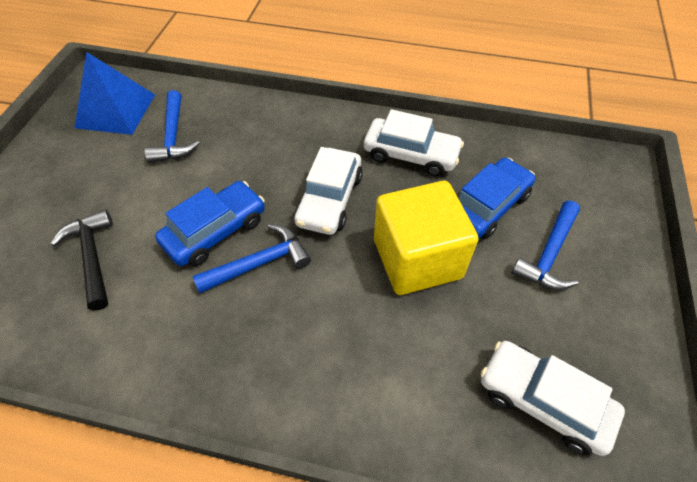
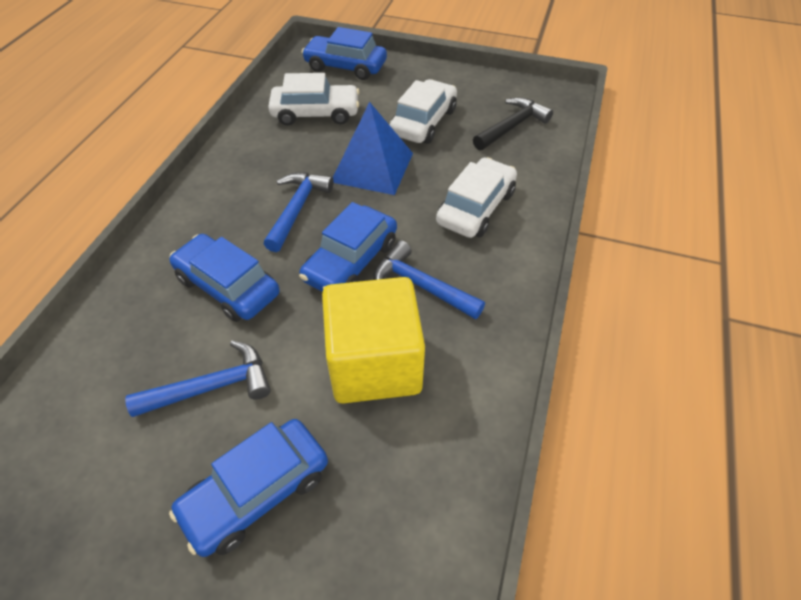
blue car: [155,181,265,267] [458,158,535,240] = 2 -> [169,234,280,322] [169,419,328,557] [299,202,397,292] [302,27,387,80] = 4

